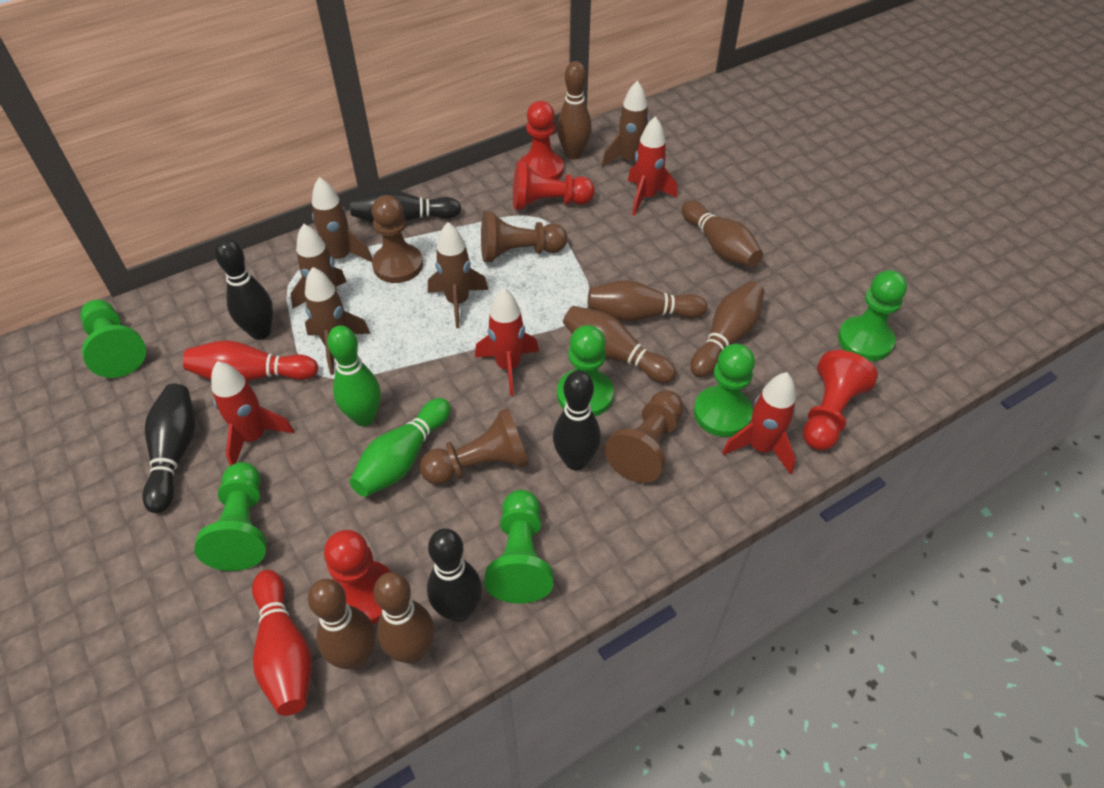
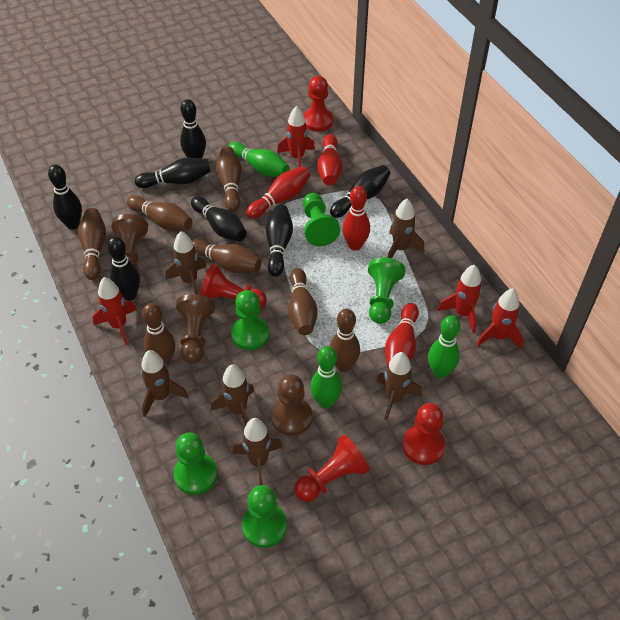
black bowling pin: [142,384,196,513] [215,238,273,340] [350,188,461,223] [427,528,482,622] [553,370,601,470] = 5 -> [48,165,82,229] [107,236,140,301] [135,158,210,188] [180,99,206,159] [191,196,247,241] [266,204,293,277] [330,165,390,218] = 7
brown pawn: [372,195,423,283] [420,408,529,485] [481,211,567,262] [604,390,684,483] = 4 -> [112,214,148,269] [176,294,215,364] [271,374,312,436] = 3
brown rocket: [291,224,347,308] [305,267,371,375] [312,177,372,262] [428,222,488,328] [602,81,649,167] = 5 -> [141,350,188,417] [166,231,207,294] [211,365,254,425] [233,418,282,485] [377,352,422,420] [387,198,424,258] = 6
green bowling pin: [327,325,381,426] [349,398,451,497] = 2 -> [229,142,290,177] [310,346,342,408] [428,315,460,379] = 3
green pawn: [80,300,146,378] [194,462,267,571] [484,490,553,603] [557,325,614,416] [694,344,755,437] [838,270,907,361] = 6 -> [174,433,218,495] [231,290,270,350] [242,485,287,548] [303,193,340,246] [368,257,405,324] = 5
red bowling pin: [183,340,318,381] [252,570,312,716] = 2 -> [247,166,310,218] [317,134,343,186] [342,186,370,251] [385,303,419,368] = 4

